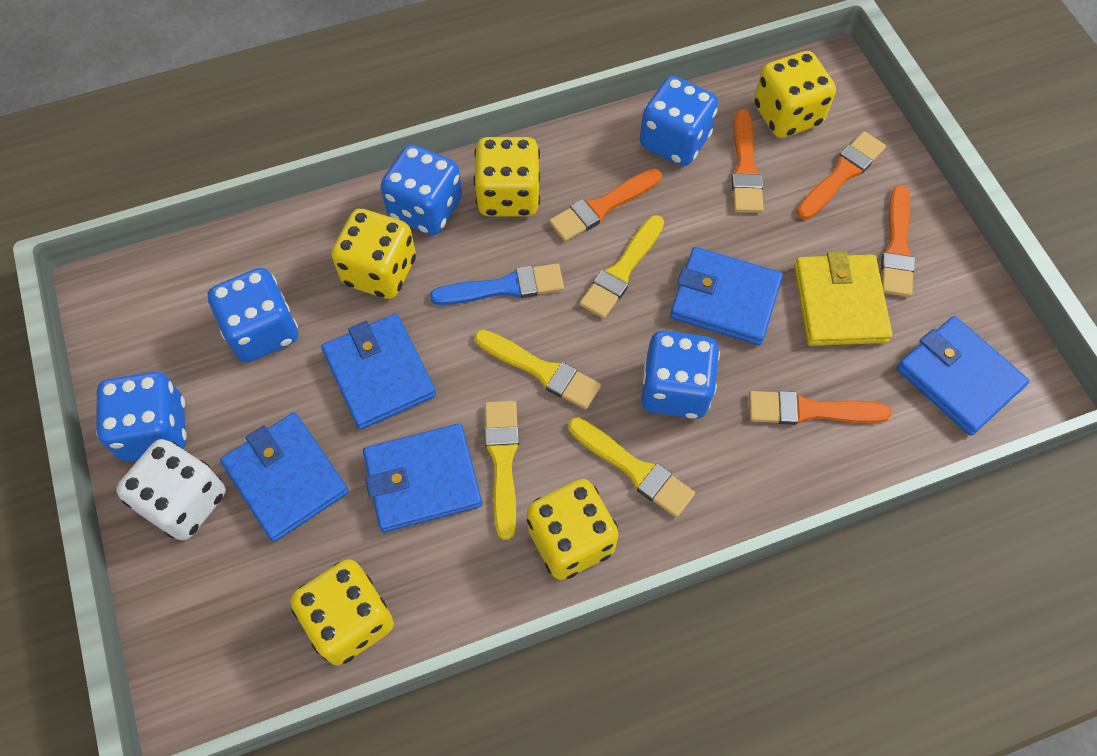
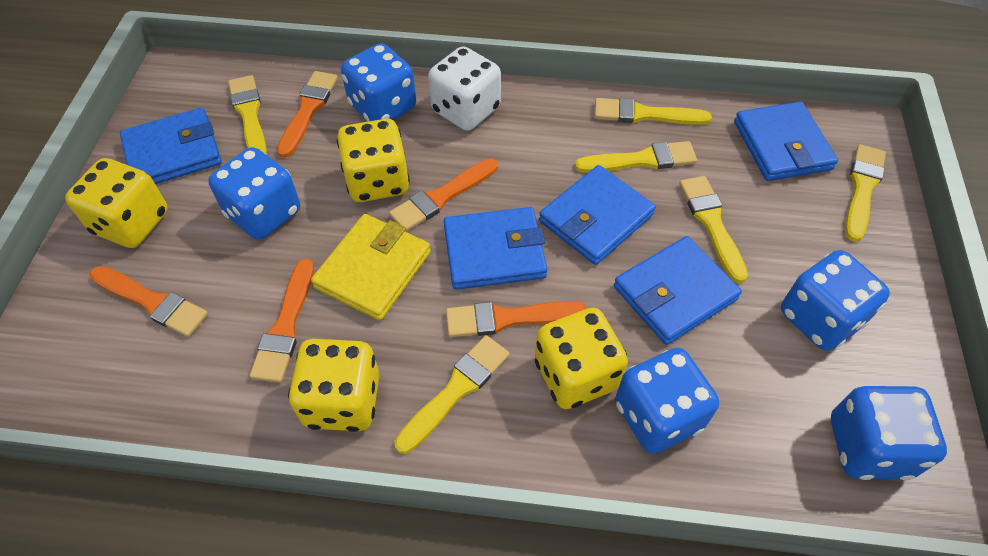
blue brush: [430,263,564,305] = 1 -> none = 0
yellow brush: [474,330,601,410] [485,401,519,540] [568,418,695,518] [580,215,664,319] = 4 -> [228,75,267,155] [394,335,510,454] [575,141,697,173] [595,98,712,125] [679,176,748,283] [845,144,886,242] = 6
yellow dice: [290,559,394,665] [331,209,416,299] [474,137,540,216] [527,479,619,580] [754,51,836,138] = 5 -> [65,158,168,248] [288,339,379,432] [337,119,410,202] [535,308,628,409] = 4

